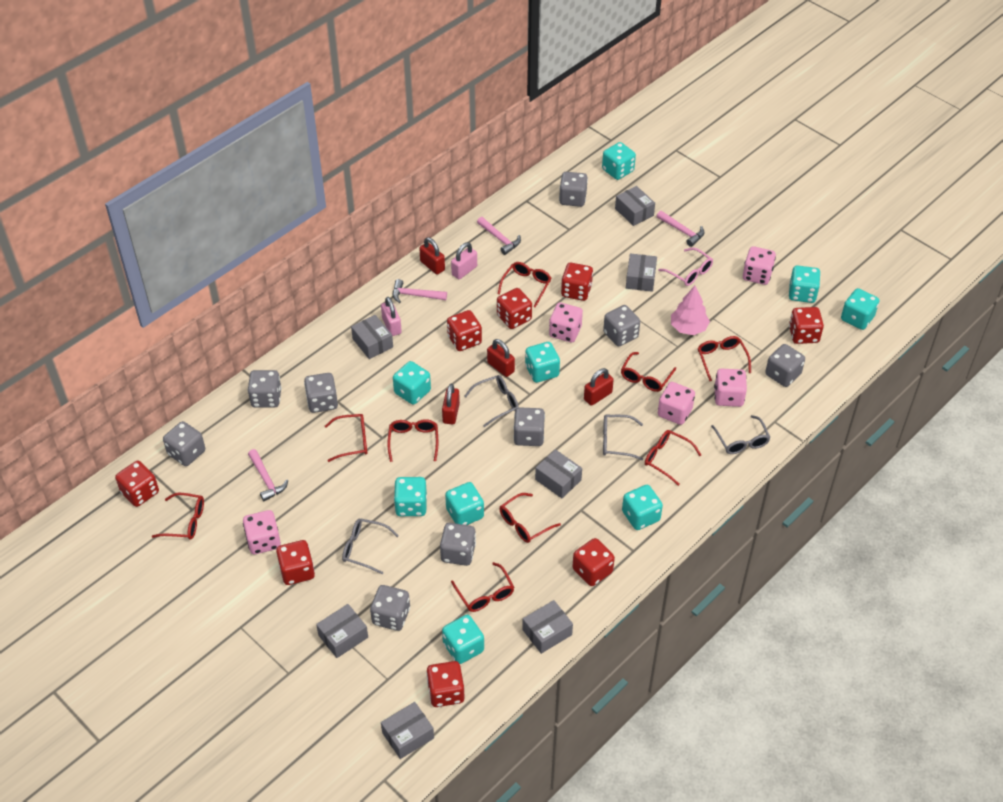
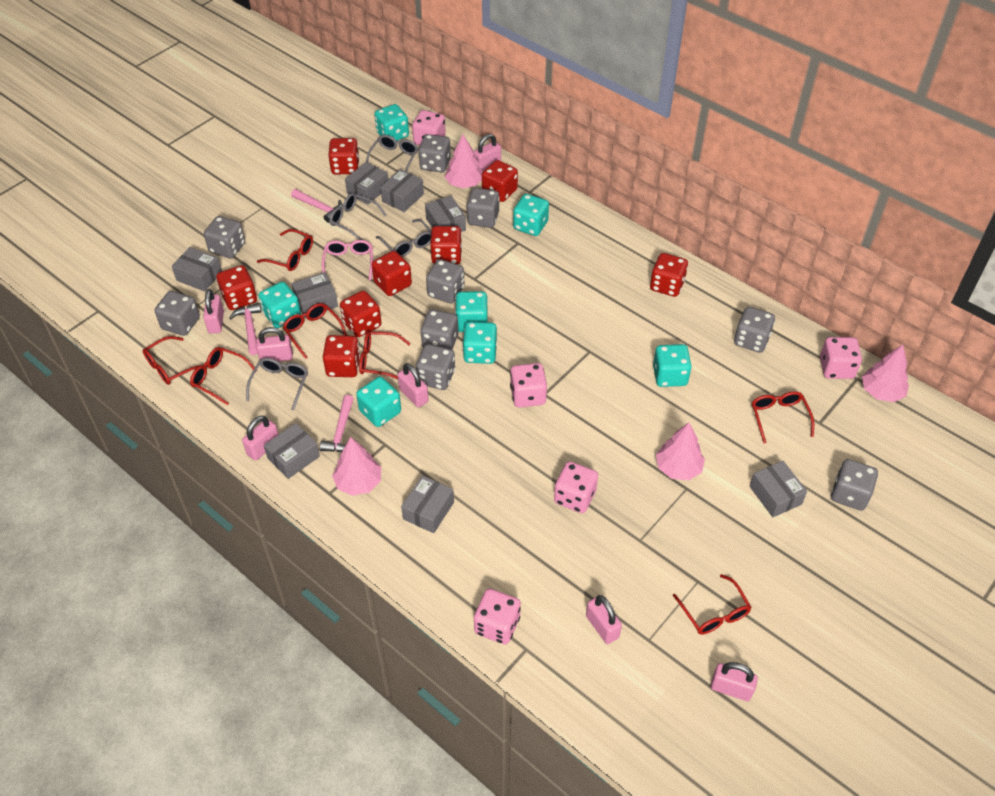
grey box: [316,604,368,658] [351,315,393,359] [381,702,434,759] [522,600,573,654] [535,449,582,498] [615,186,655,226] [626,253,657,292] = 7 -> [172,247,222,291] [264,423,320,479] [291,273,338,318] [345,162,388,204] [380,169,424,212] [401,475,454,533] [425,196,466,232] [750,461,807,517] = 8
pink hammer: [248,449,288,501] [393,279,447,303] [477,217,521,255] [657,211,704,247] = 4 -> [229,303,262,355] [291,189,343,223] [320,395,354,452] = 3
pink padlock: [381,297,402,336] [451,242,477,279] = 2 -> [203,289,224,333] [242,416,279,461] [256,327,293,362] [398,363,429,408] [473,134,501,171] [586,595,622,644] [711,662,758,701] = 7
pink tree: [671,286,710,335] = 1 -> [332,437,381,496] [444,134,483,188] [656,422,705,480] [862,345,909,402] = 4
red glasses: [152,493,204,540] [325,414,367,462] [387,419,438,462] [451,562,514,612] [498,262,551,308] [499,493,561,543] [621,352,676,392] [645,430,701,486] [698,336,751,381] = 9 -> [143,336,207,385] [190,347,257,405] [257,229,313,271] [283,303,347,359] [359,331,411,379] [673,574,752,635] [752,391,814,444] = 7
red padlock: [419,237,445,275] [442,384,460,425] [487,339,515,377] [584,368,614,406] = 4 -> none = 0
turquoise dice: [393,361,431,405] [394,477,427,516] [442,615,484,664] [445,482,484,525] [525,342,560,383] [602,142,636,180] [622,485,663,530] [789,265,821,303] [841,288,879,330] = 9 -> [259,282,301,328] [356,377,401,427] [374,104,409,140] [455,291,488,332] [463,322,497,364] [513,194,549,236] [653,344,692,387] = 7

